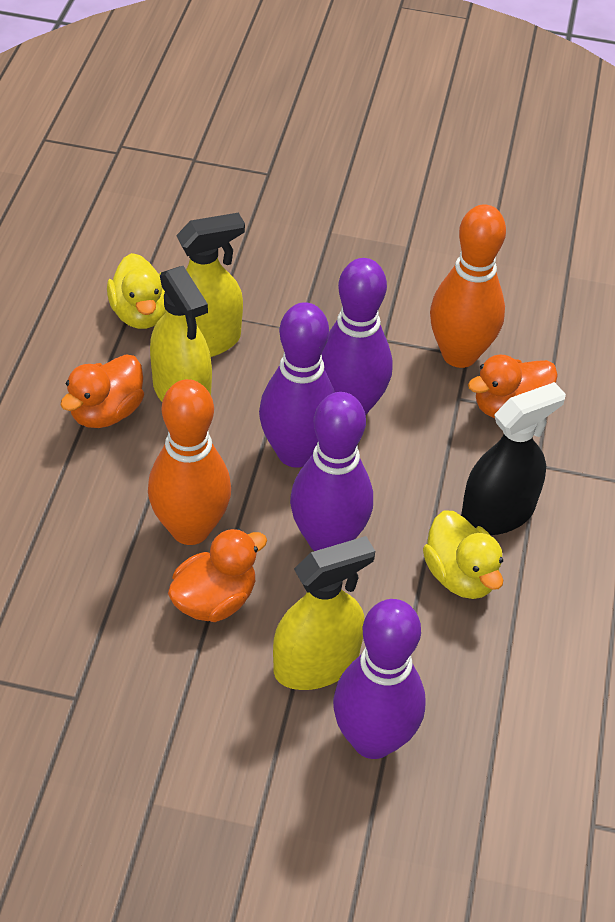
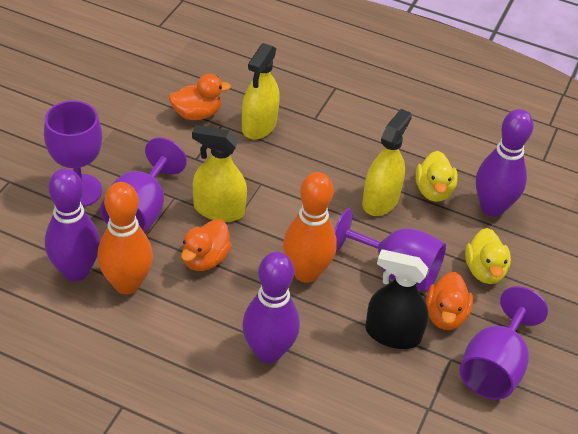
purple bowling pin: [259,302,335,468] [290,392,373,551] [322,258,392,415] [333,599,426,759] = 4 -> [45,168,100,281] [242,252,300,363] [476,109,534,217] = 3
purple goblet: none = 0 -> [44,101,102,207] [100,137,187,233] [334,209,446,292] [459,286,548,399] = 4

